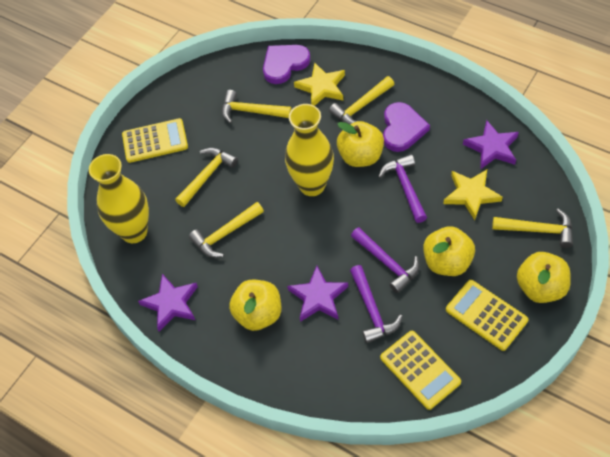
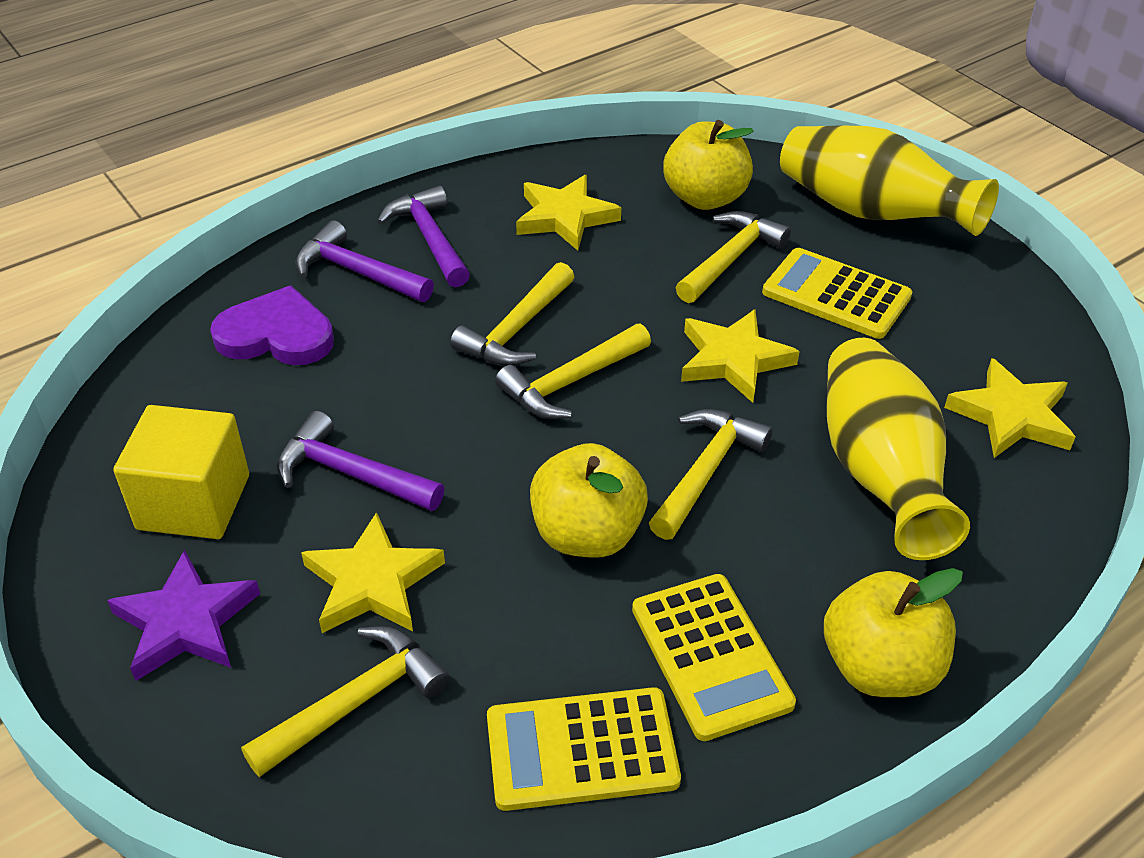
purple heart: [263,45,310,84] [383,102,430,152] = 2 -> [210,285,334,365] = 1
purple star: [138,274,198,332] [287,266,348,322] [463,120,519,170] = 3 -> [107,550,260,681] = 1
yellow apple: [229,280,281,331] [337,121,384,167] [423,226,475,276] [517,252,571,303] = 4 -> [530,443,648,558] [663,120,754,210] [824,568,963,697] = 3
yellow cube: none = 0 -> [113,405,249,539] = 1
yellow star: [294,63,345,106] [443,170,503,220] = 2 -> [301,512,445,633] [516,175,621,251] [681,309,800,403] [944,358,1075,458] = 4

